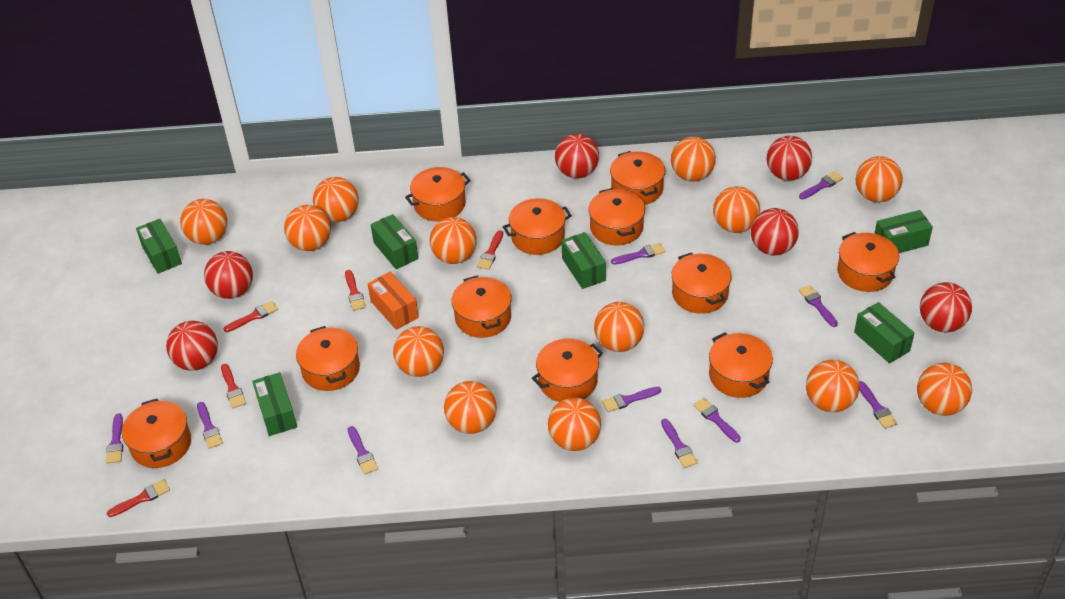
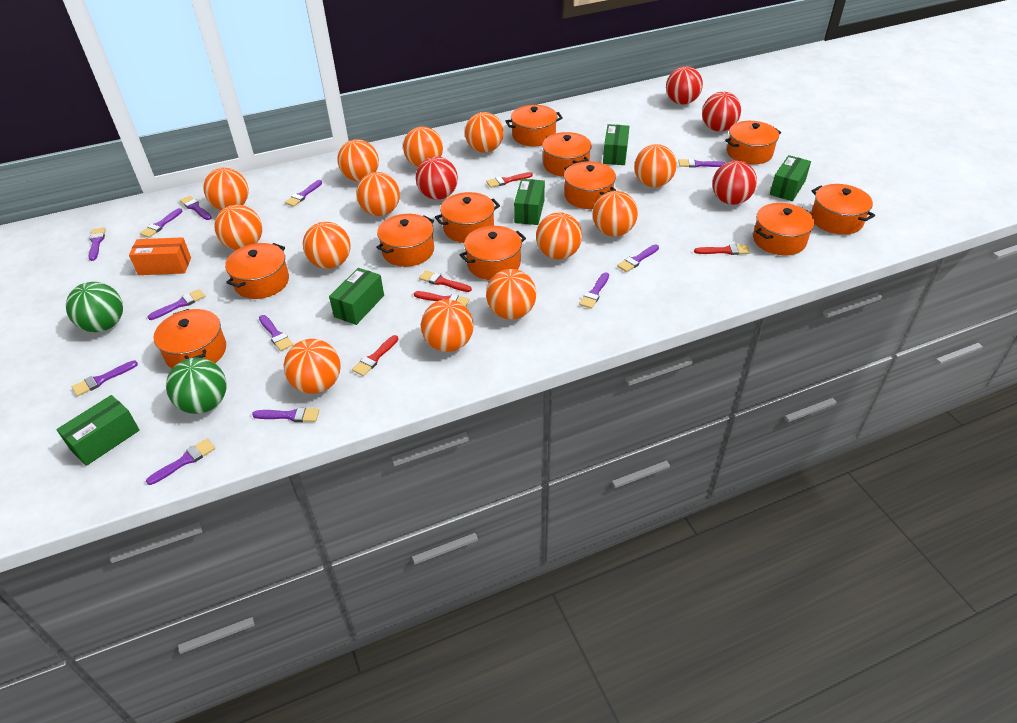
green ball: none = 0 -> [66,282,123,332] [166,357,227,414] = 2
green box: [136,219,182,274] [252,372,297,436] [370,214,419,269] [561,232,606,289] [854,302,915,363] [874,210,933,253] = 6 -> [56,395,140,466] [329,268,384,325] [514,179,545,225] [603,124,629,165] [770,155,811,201] = 5
purple brush: [106,413,123,464] [197,402,223,449] [348,426,378,474] [602,387,661,412] [611,243,665,265] [661,419,698,468] [694,398,741,442] [799,171,843,199] [799,285,838,327] [859,381,898,429] = 10 -> [72,360,138,396] [89,228,106,261] [140,208,183,238] [146,439,215,485] [148,289,205,320] [180,196,212,220] [252,407,319,422] [259,315,293,351] [285,180,322,207] [579,272,609,309] [617,245,659,272] [678,159,726,168] = 12
red ball: [166,321,218,371] [204,251,253,299] [555,134,599,178] [751,208,799,256] [767,136,812,181] [920,282,972,332] = 6 -> [416,156,458,200] [666,66,703,105] [702,92,741,131] [712,161,757,205] = 4

